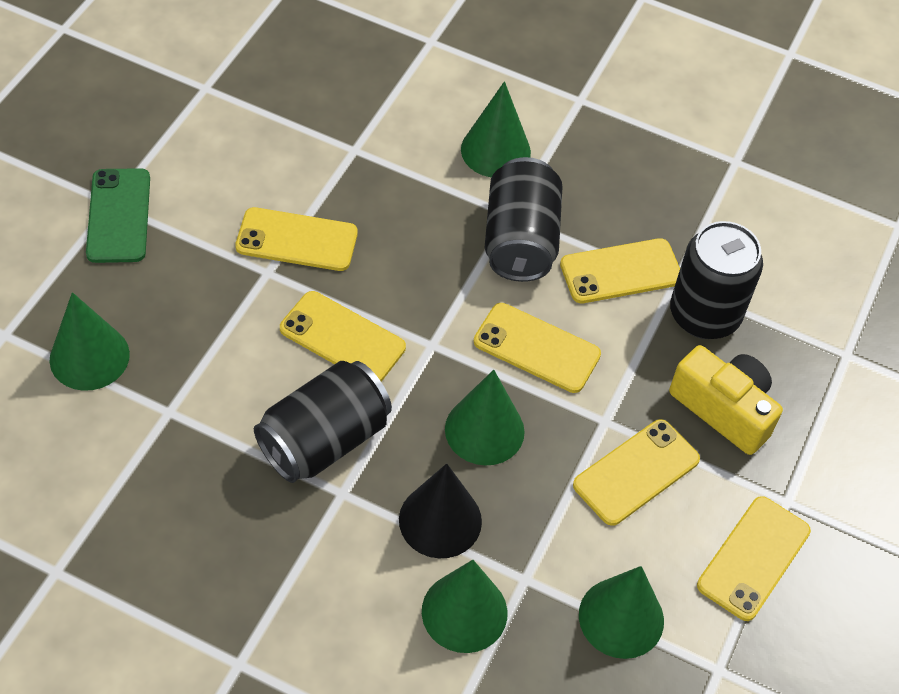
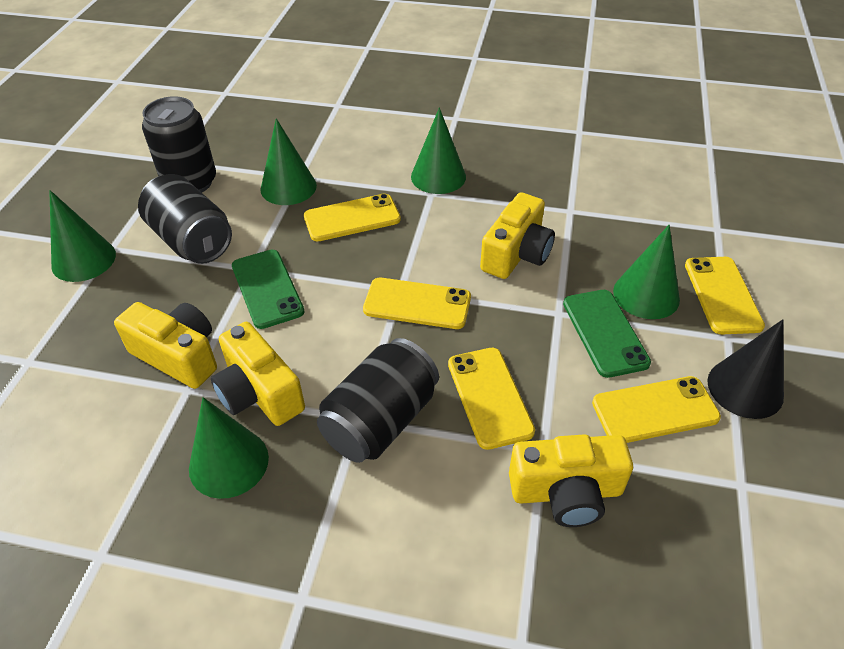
green phone: [86,168,150,263] = 1 -> [232,250,304,329] [563,290,651,378] = 2
yellow camera: [669,345,783,455] = 1 -> [114,302,217,389] [211,322,305,426] [480,192,555,279] [509,434,633,527] = 4
yellow phone: [235,207,358,271] [280,291,406,382] [474,303,601,393] [560,238,680,303] [573,419,700,526] [697,496,811,621] = 6 -> [304,193,401,241] [363,278,471,329] [448,348,535,450] [592,376,721,443] [685,257,765,334] = 5

